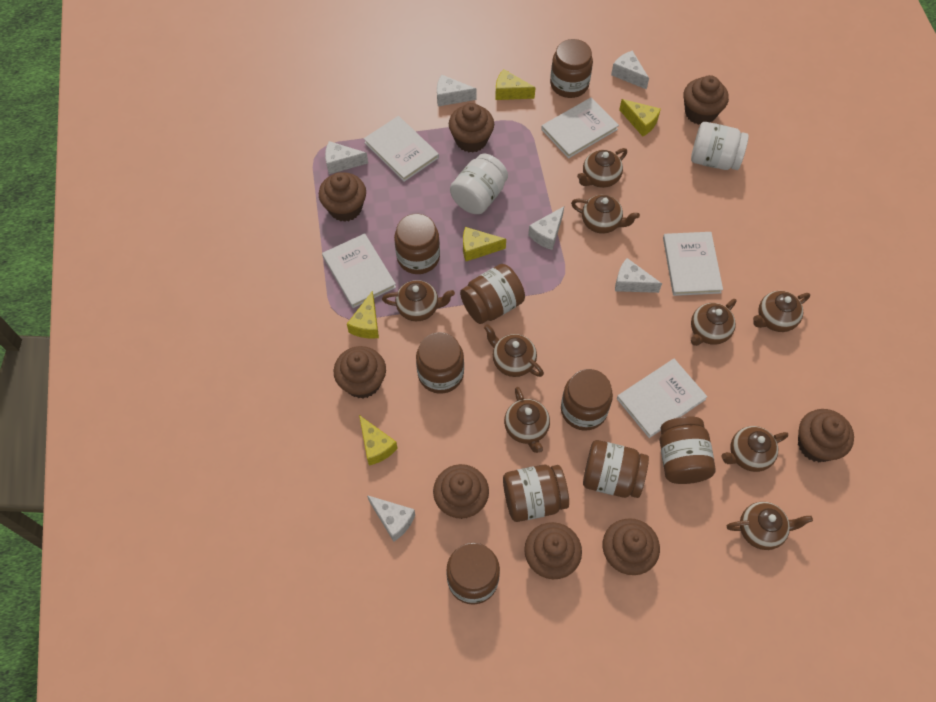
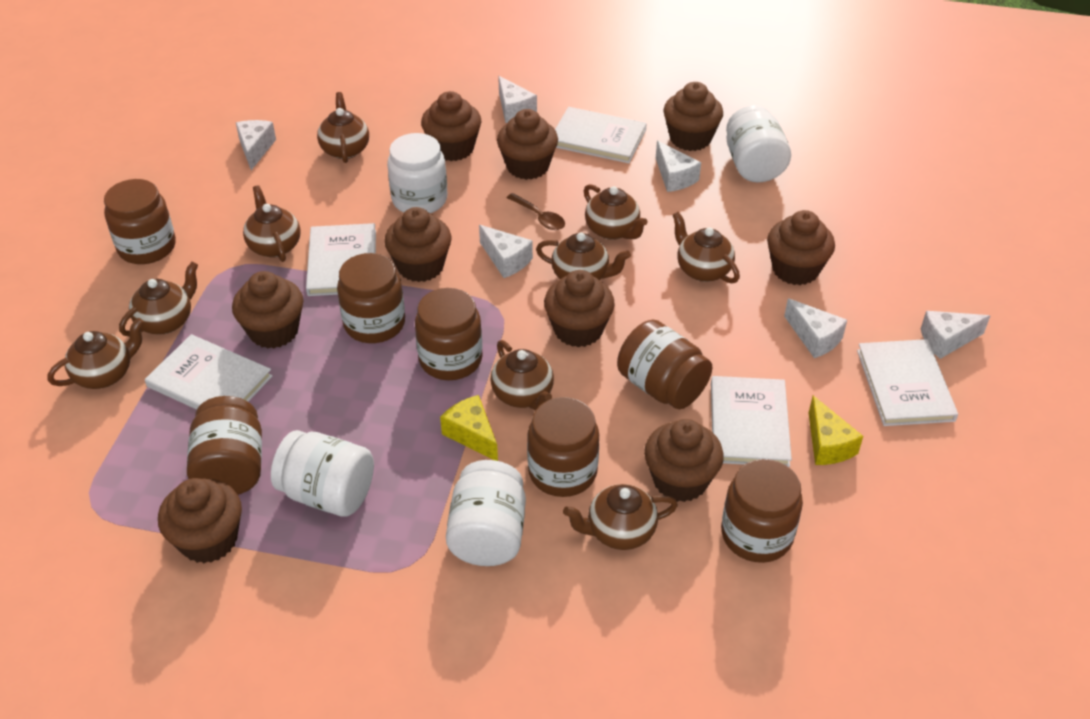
brown cupcake: [319,172,366,222] [334,346,386,399] [433,464,489,519] [449,103,494,153] [524,522,582,579] [603,518,660,575] [683,75,729,125] [798,409,854,462] = 8 -> [158,478,242,563] [232,271,304,349] [384,207,451,282] [421,91,481,161] [497,109,558,180] [544,270,615,347] [644,419,724,502] [663,82,723,151] [767,210,835,285] = 9
brown jar: [394,214,440,274] [416,332,464,394] [446,543,500,605] [460,264,525,324] [503,465,569,522] [550,39,593,98] [561,369,613,431] [583,440,649,498] [660,416,716,484] = 9 -> [104,179,176,264] [187,396,262,495] [337,253,405,343] [415,288,483,380] [527,397,599,497] [617,320,712,409] [721,459,803,563] = 7
brown spoon: none = 0 -> [507,193,565,230] = 1
white jar: [450,153,508,214] [691,122,749,170] = 2 -> [271,430,374,517] [387,133,447,213] [446,460,526,566] [726,105,791,182] = 4
yellow cheese: [347,290,379,339] [359,415,398,466] [463,227,506,261] [495,69,536,100] [619,99,661,136] = 5 -> [440,395,498,461] [809,396,863,465] = 2

